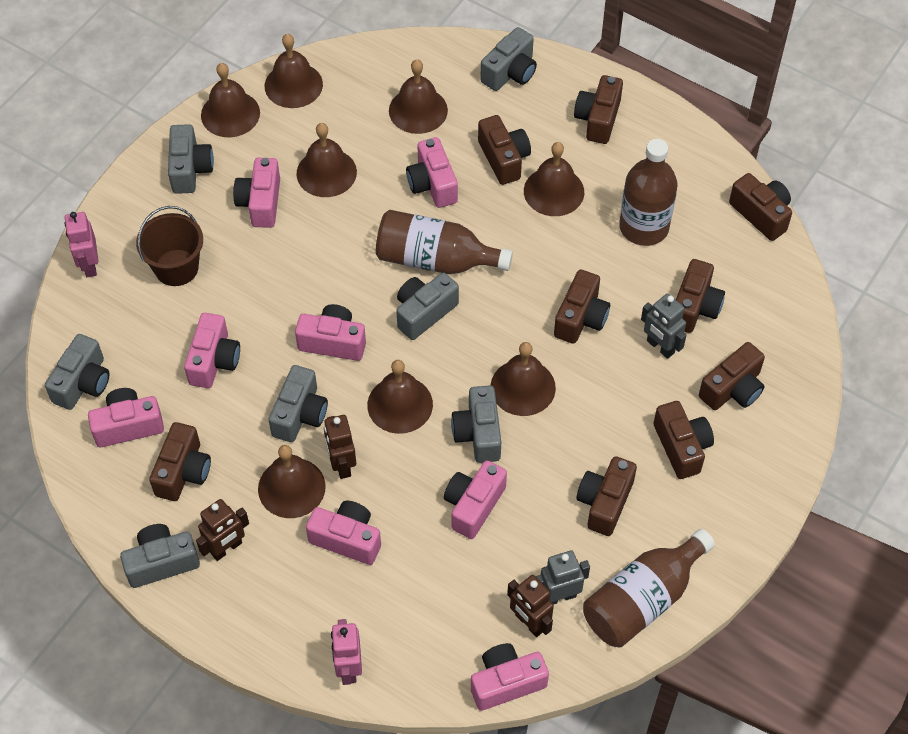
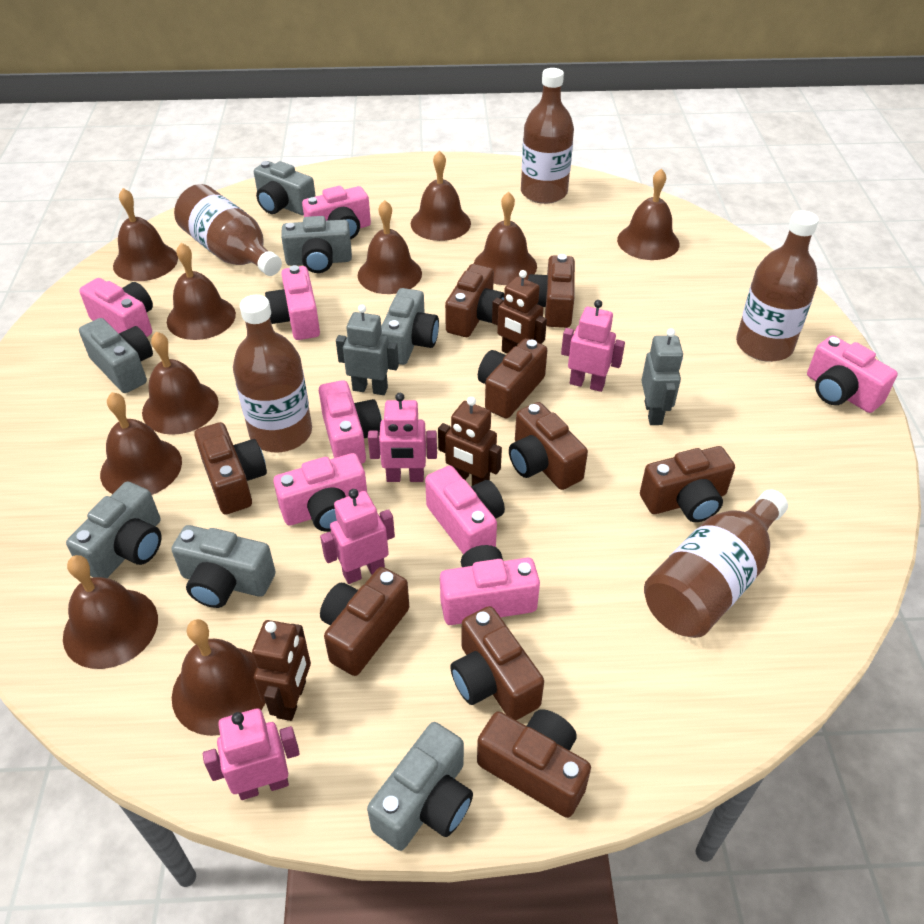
brown bell: [201,63,260,137] [258,445,326,518] [265,34,323,108] [296,123,357,197] [367,360,433,434] [389,59,448,134] [490,342,556,416] [524,142,584,216] = 8 -> [63,555,158,669] [100,392,182,495] [113,188,178,281] [142,331,219,435] [167,243,236,340] [172,619,265,736] [358,200,422,294] [411,151,471,241] [474,192,537,285] [617,168,679,260] = 10
brown bottle: [376,210,513,274] [583,529,715,647] [619,139,678,246] = 3 -> [174,184,282,276] [233,295,312,452] [521,68,574,204] [644,489,788,638] [736,210,819,362] = 5
brown bucket: [136,206,203,286] = 1 -> none = 0
pink robot: [65,212,98,277] [331,619,362,685] = 2 -> [203,708,300,800] [320,489,395,584] [368,393,437,482] [561,300,625,392] = 4

